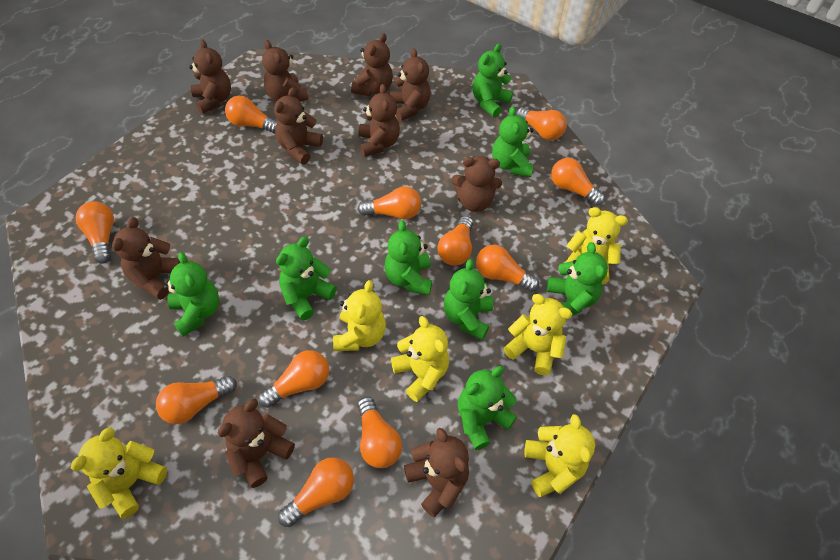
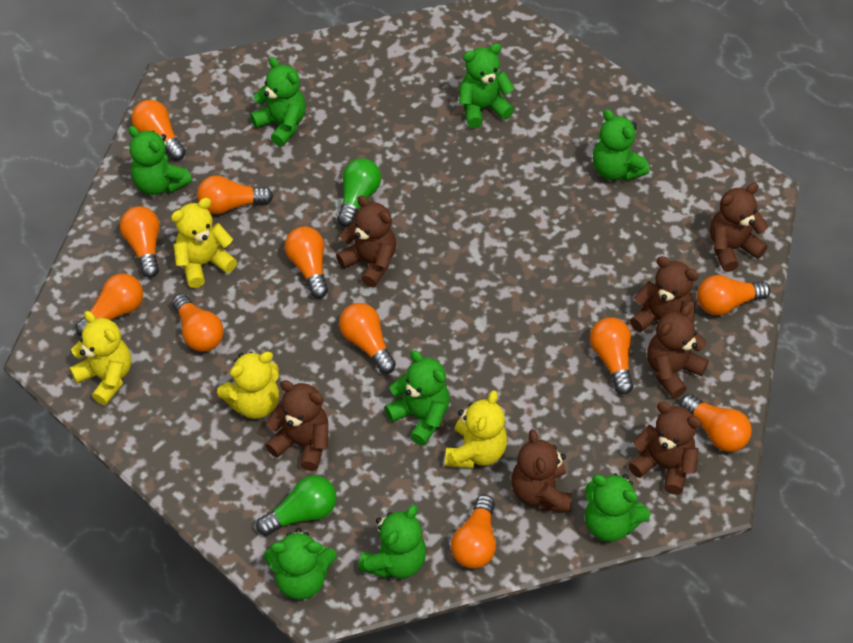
brown teddy bear: [112,217,180,300] [189,39,231,114] [217,399,295,488] [262,40,308,102] [274,88,323,165] [351,33,393,96] [359,84,400,157] [390,48,431,121] [404,428,469,517] [451,156,502,212] = 10 -> [265,380,328,471] [336,195,396,287] [511,429,572,512] [628,402,702,495] [630,256,699,332] [647,304,709,398] [710,183,768,272] = 7
green light bulb: none = 0 -> [256,475,337,536] [337,158,381,227] = 2
yellow teddy bear: [71,427,167,519] [333,280,386,351] [391,316,449,402] [504,294,573,375] [524,414,595,497] [565,207,628,284] = 6 -> [70,311,131,405] [171,198,237,288] [217,351,279,419] [445,390,507,469] = 4

